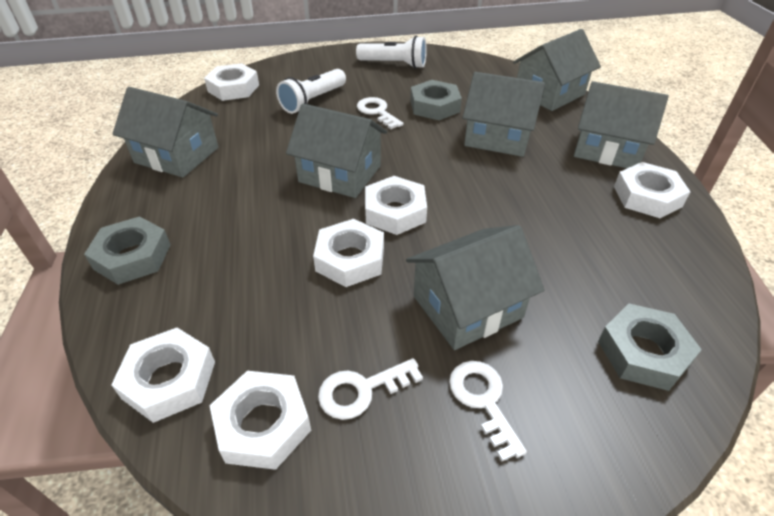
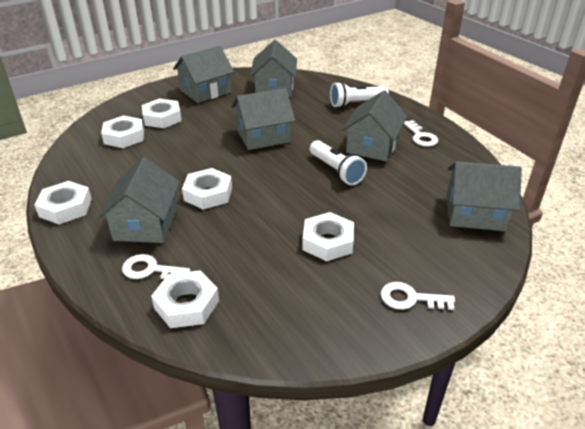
grey nut: [84,216,171,285] [410,80,462,120] [598,304,702,391] = 3 -> none = 0

